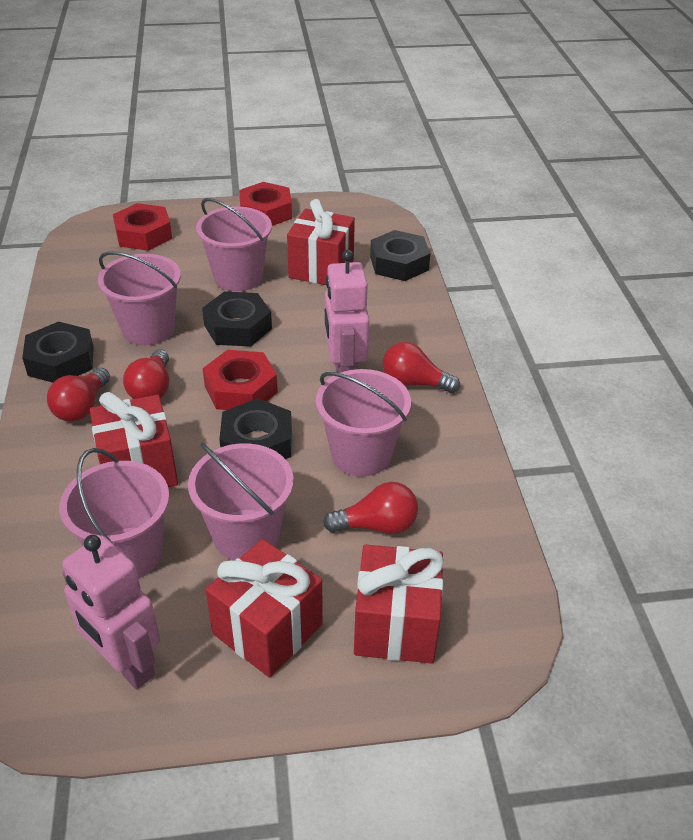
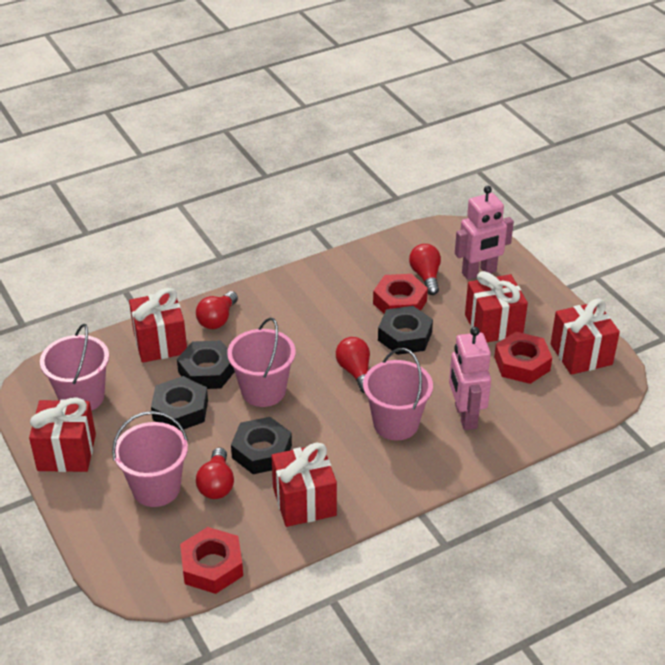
pink bucket: [59,448,169,579] [98,251,181,345] [188,443,294,561] [196,198,272,291] [316,369,411,477] = 5 -> [40,324,109,411] [112,411,188,507] [227,318,296,407] [363,348,433,440] = 4
red gift: [90,392,178,487] [205,539,323,678] [287,199,355,285] [354,544,444,663] = 4 -> [29,397,96,472] [129,288,187,363] [271,442,337,527] [465,271,528,342] [551,299,620,375] = 5

